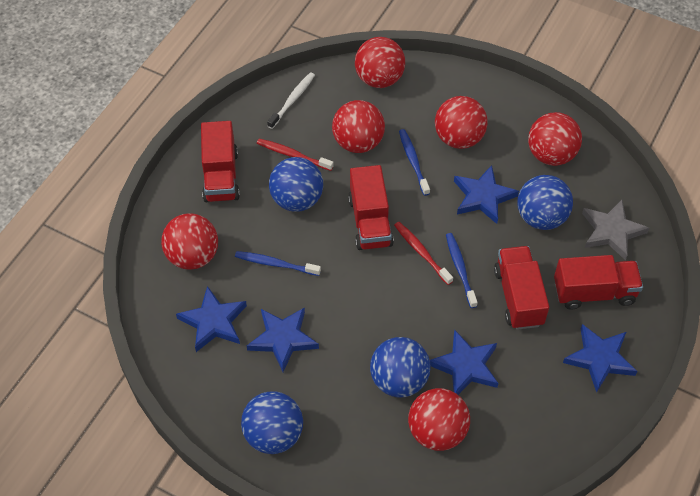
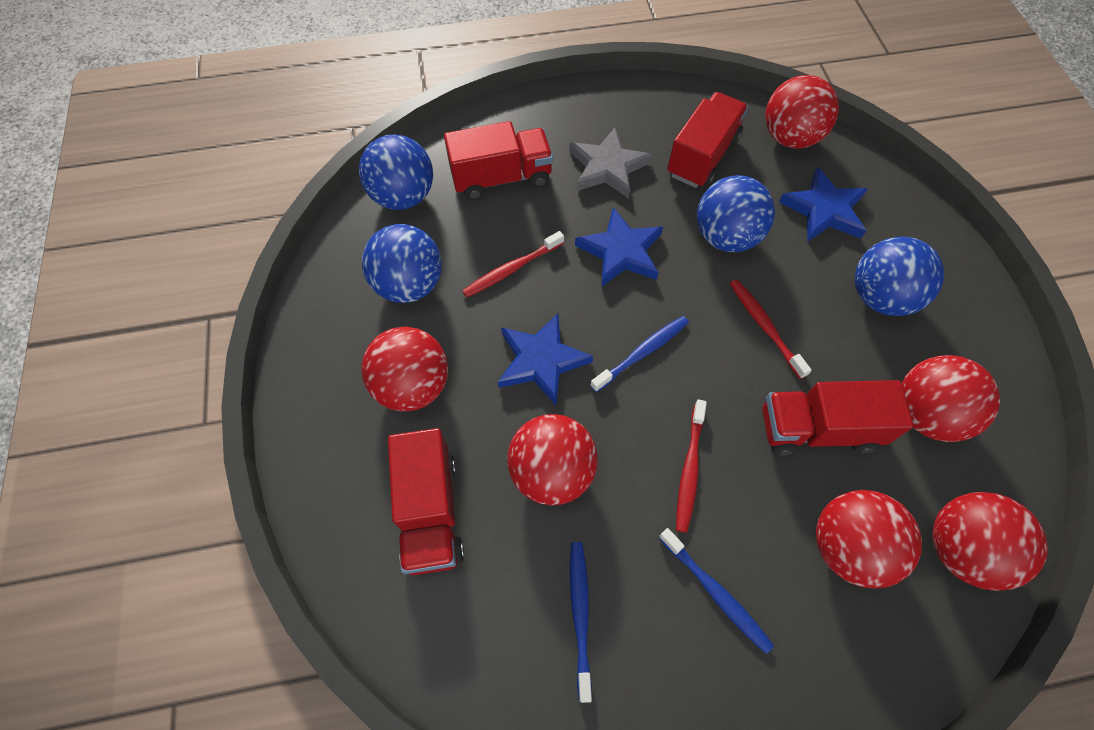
blue star: [176,286,247,352] [247,307,319,372] [430,330,498,395] [454,165,519,224] [563,324,637,393] = 5 -> [498,313,593,406] [575,207,663,287] [779,167,868,242] = 3
red toothbrush: [257,139,334,171] [394,222,453,285] = 2 -> [462,231,564,297] [676,400,707,533] [730,279,812,379] = 3
white toothbrush: [267,72,315,129] = 1 -> none = 0

